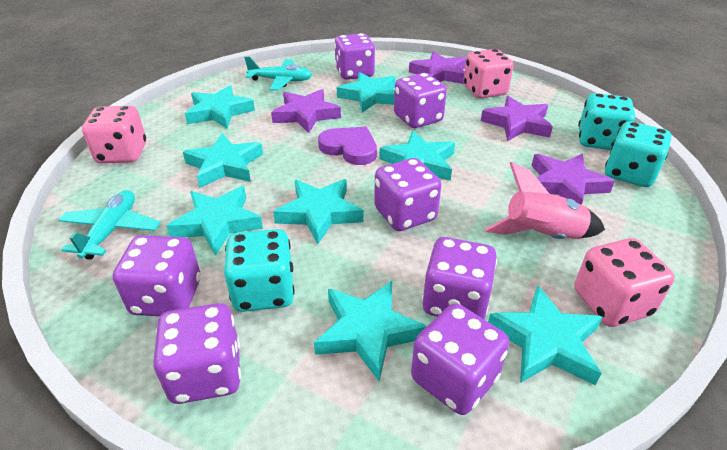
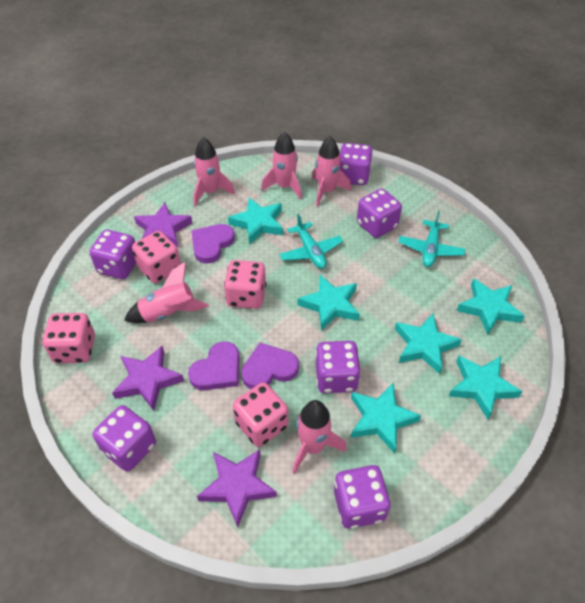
pink dice: [82,106,146,163] [463,49,514,98] [574,238,675,327] = 3 -> [43,313,95,363] [132,231,181,283] [224,260,266,309] [233,382,288,447] = 4
pink rocket: [484,162,605,239] = 1 -> [124,262,209,323] [193,137,235,206] [261,132,302,200] [293,400,347,474] [312,136,351,207] = 5
purple dice: [113,235,201,316] [153,303,241,404] [334,33,375,80] [374,158,441,231] [394,73,447,128] [411,303,509,415] [422,237,497,319] = 7 -> [89,230,136,279] [93,405,156,472] [316,341,361,393] [334,465,391,529] [340,143,373,185] [357,189,402,238] = 6
purple heart: [318,127,377,165] = 1 -> [188,341,239,390] [192,224,235,263] [241,343,299,389] = 3
purple star: [271,89,341,133] [409,51,466,84] [481,96,553,141] [531,154,615,205] = 4 -> [112,346,184,411] [134,202,192,247] [197,449,277,527] = 3
turquoise dice: [224,229,295,312] [578,93,635,150] [605,121,671,187] = 3 -> none = 0
turquoise star: [167,186,263,256] [183,133,263,188] [185,85,255,129] [273,179,364,244] [314,281,427,381] [337,72,396,112] [379,131,455,181] [488,285,603,385] = 8 -> [228,198,283,244] [298,275,360,331] [351,383,421,454] [395,313,462,374] [449,356,522,419] [457,278,524,335] = 6

